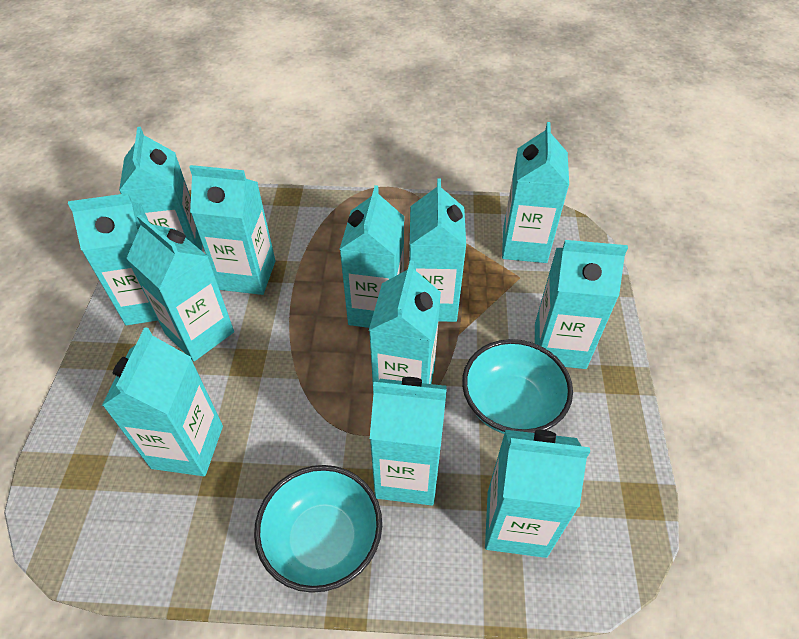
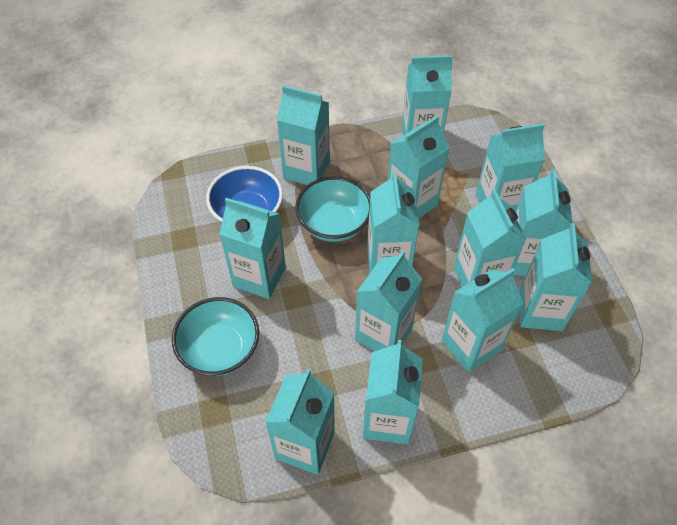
blue bowl: none = 0 -> [206,166,283,223] = 1
turquoise carton: [68,193,158,325] [102,327,223,476] [119,127,202,251] [126,215,234,361] [189,165,275,295] [339,185,404,328] [369,260,441,393] [370,377,447,505] [409,179,466,322] [485,430,590,558] [502,122,569,263] [535,240,628,369] = 12 -> [219,198,286,299] [265,369,335,475] [277,85,330,185] [355,250,422,351] [363,340,423,445] [367,172,419,272] [387,115,450,218] [402,55,453,135] [442,268,523,373] [454,189,526,287] [476,123,545,212] [513,169,572,276] [519,223,592,331] = 13

